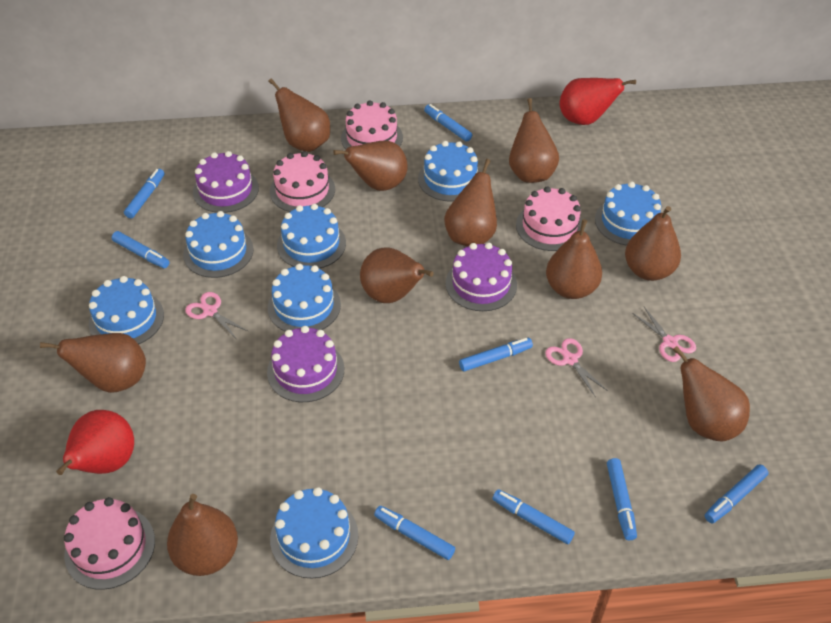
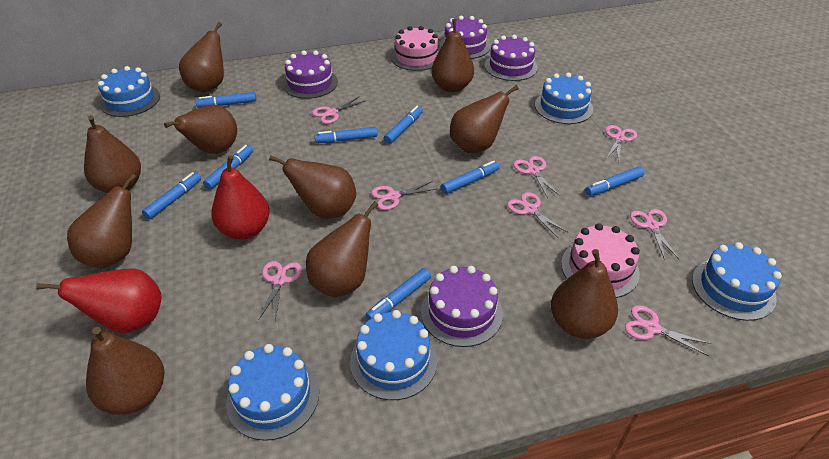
blue cake: [89,276,164,344] [183,211,254,278] [268,264,341,331] [270,487,358,579] [277,204,346,269] [418,141,481,202] [595,182,661,246] = 7 -> [98,66,160,117] [226,344,319,441] [350,310,438,400] [535,73,593,124] [692,242,782,321] = 5
pink cake: [64,497,155,590] [270,151,335,212] [341,100,403,149] [516,186,582,251] = 4 -> [391,26,439,71] [561,223,640,298] = 2
pink scissors: [185,292,248,338] [545,338,608,396] [632,307,696,362] = 3 -> [258,261,302,321] [312,96,365,124] [371,181,436,210] [507,192,569,238] [514,156,560,198] [606,125,637,161] [625,305,712,356] [630,209,679,260] = 8
purple cake: [193,151,259,213] [267,326,344,402] [446,243,517,311] = 3 -> [282,50,338,99] [421,266,503,347] [440,16,490,59] [484,35,538,81] = 4

